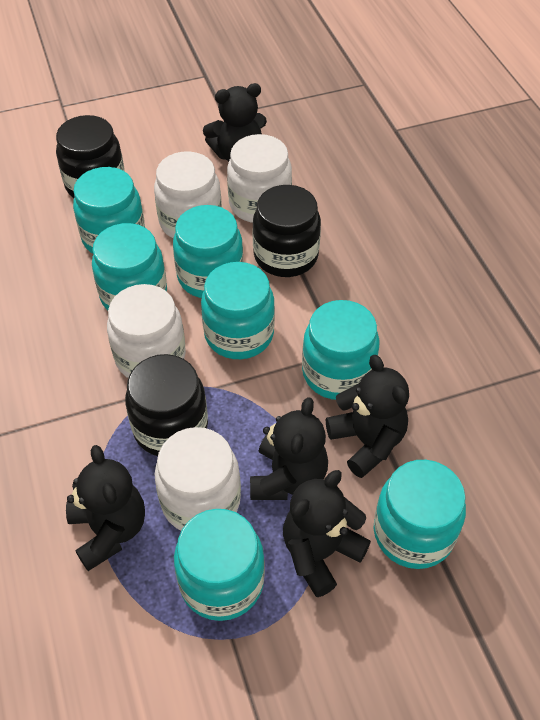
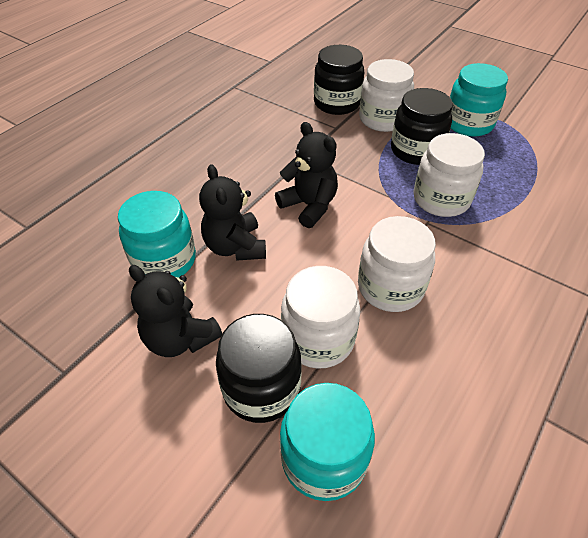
black teddy bear: [66,445,145,571] [203,83,267,161] [250,397,328,500] [283,470,371,597] [326,355,409,478] = 5 -> [129,265,222,357] [199,164,266,261] [275,122,338,228] = 3
turquoise jar: [73,167,145,254] [92,223,167,310] [173,205,243,298] [174,509,265,621] [201,262,275,359] [302,300,380,400] [374,460,466,569] = 7 -> [118,191,196,278] [280,383,375,501] [450,63,508,137] = 3

